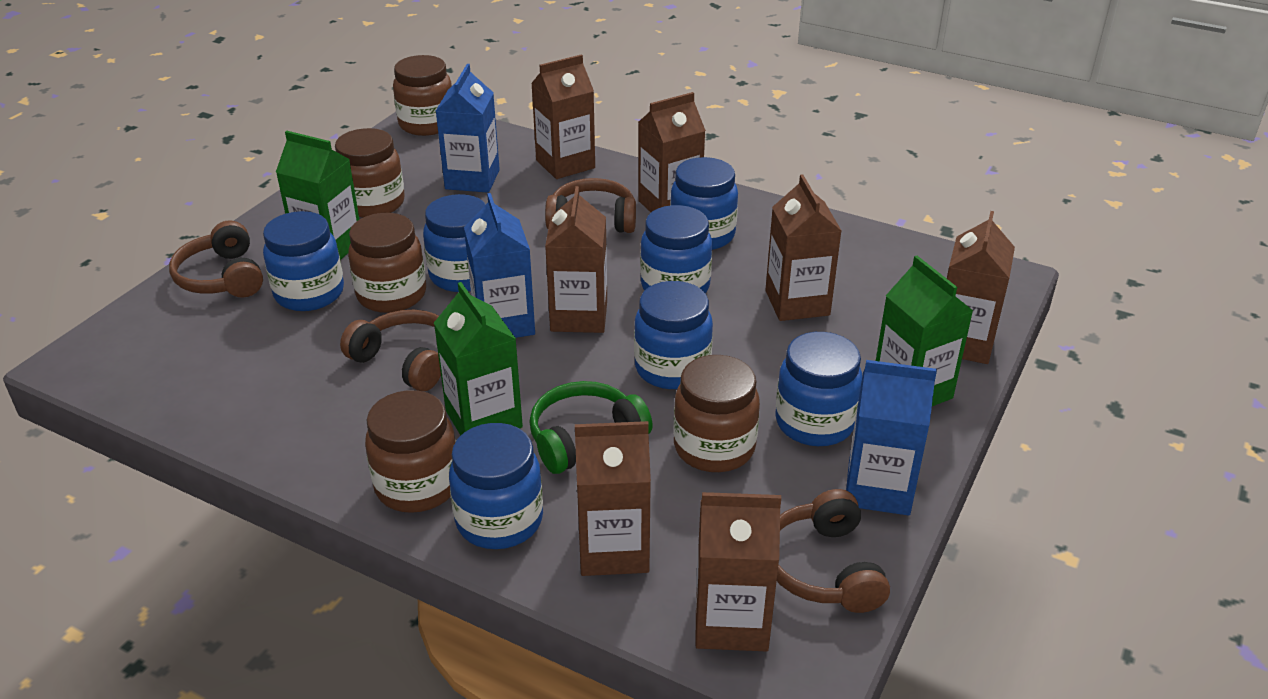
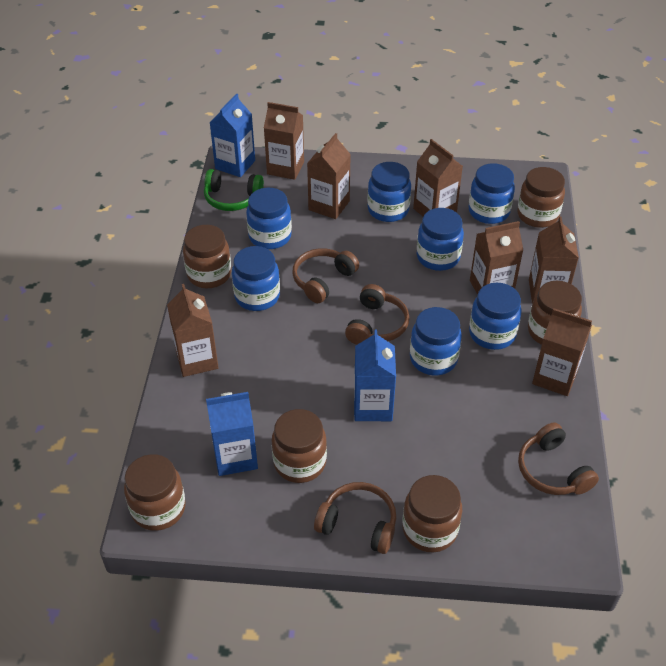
brown jar: [335,128,405,218] [348,213,426,313] [365,390,456,513] [393,55,452,136] [673,355,760,472] = 5 -> [124,454,186,531] [183,225,231,288] [272,409,327,483] [402,475,462,552] [517,167,565,228] [528,281,582,345] = 6
green carton: [276,131,359,260] [434,282,523,435] [876,256,973,406] = 3 -> none = 0

